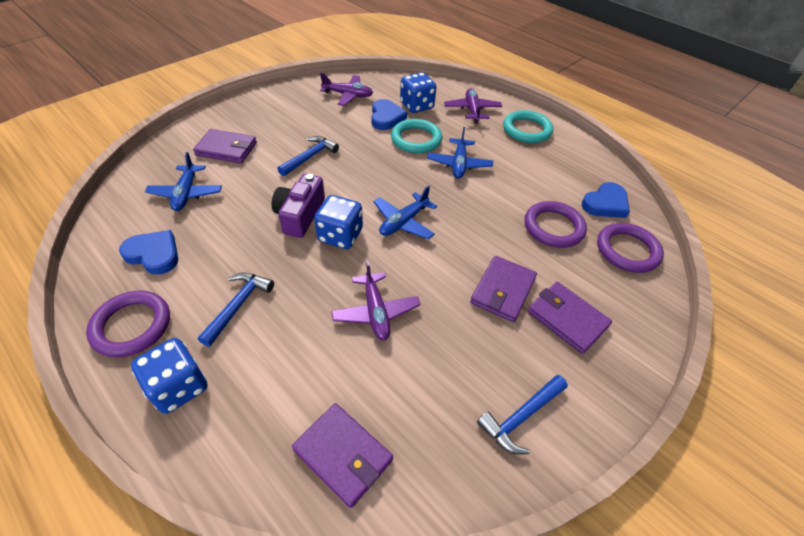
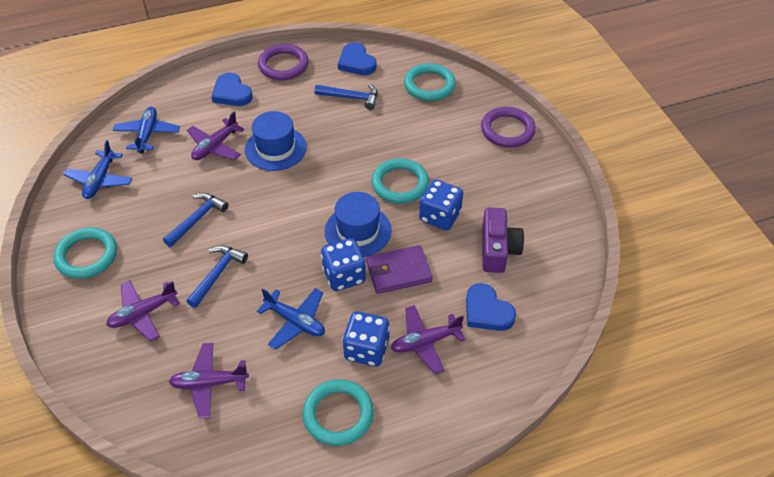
blue hat: none = 0 -> [245,111,307,171] [325,192,392,257] = 2
purple plane: [320,73,373,106] [331,261,420,341] [444,88,502,124] = 3 -> [106,280,180,341] [169,343,249,419] [187,112,245,160] [391,305,466,374] = 4
purple ring: [86,291,170,357] [525,201,587,248] [597,223,664,273] = 3 -> [258,44,309,80] [481,107,536,148] = 2
purple wallet: [193,129,257,164] [292,403,393,508] [470,256,537,322] [528,282,612,354] = 4 -> [366,245,433,294] = 1
turquoise ring: [391,119,442,153] [503,110,553,143] = 2 -> [53,227,117,279] [303,379,374,446] [371,158,429,204] [404,63,456,101] = 4

